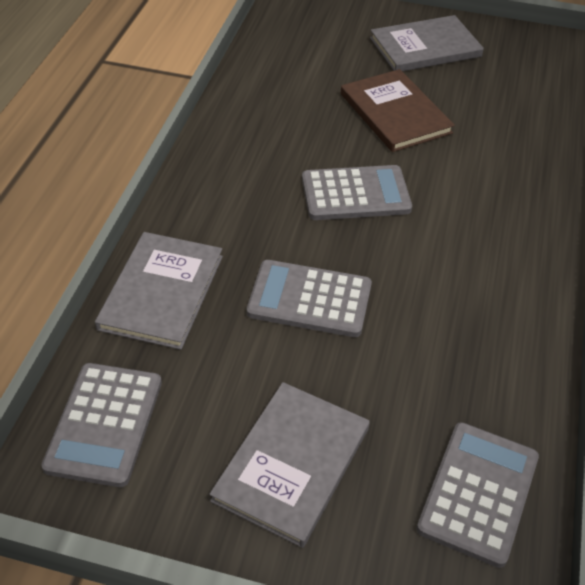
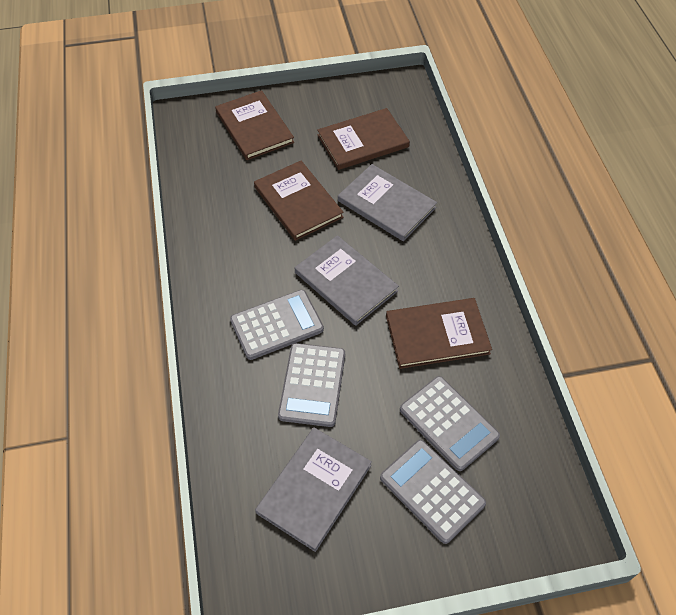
brown book: [341,69,455,152] = 1 -> [215,90,294,160] [254,161,344,241] [317,108,410,170] [386,298,492,369] = 4

